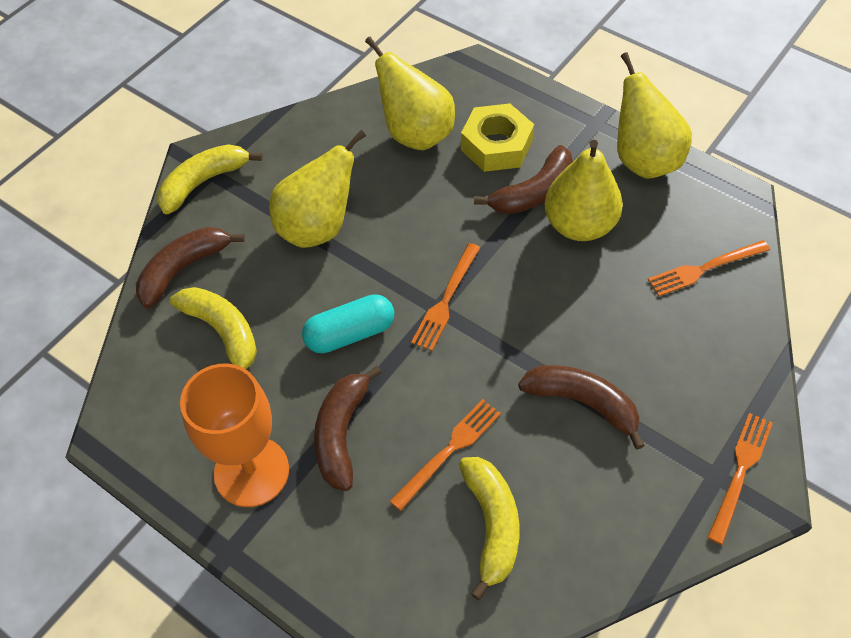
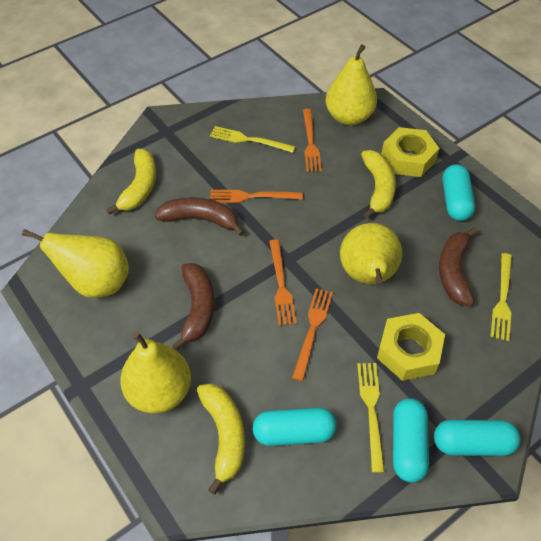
brown banana: [136,227,245,308] [314,366,382,491] [474,145,573,214] [518,365,645,450] = 4 -> [155,197,244,236] [172,263,215,351] [439,227,478,306] = 3
orange goblet: [180,363,289,507] = 1 -> none = 0
turquoise capsule: [302,294,394,354] = 1 -> [253,407,337,446] [393,398,429,483] [434,420,521,456] [442,164,475,221] = 4
yellow fork: none = 0 -> [210,126,295,153] [357,363,385,473] [490,253,512,341] = 3
yellow nut: [461,103,534,172] = 1 -> [377,313,445,381] [382,127,439,177] = 2

